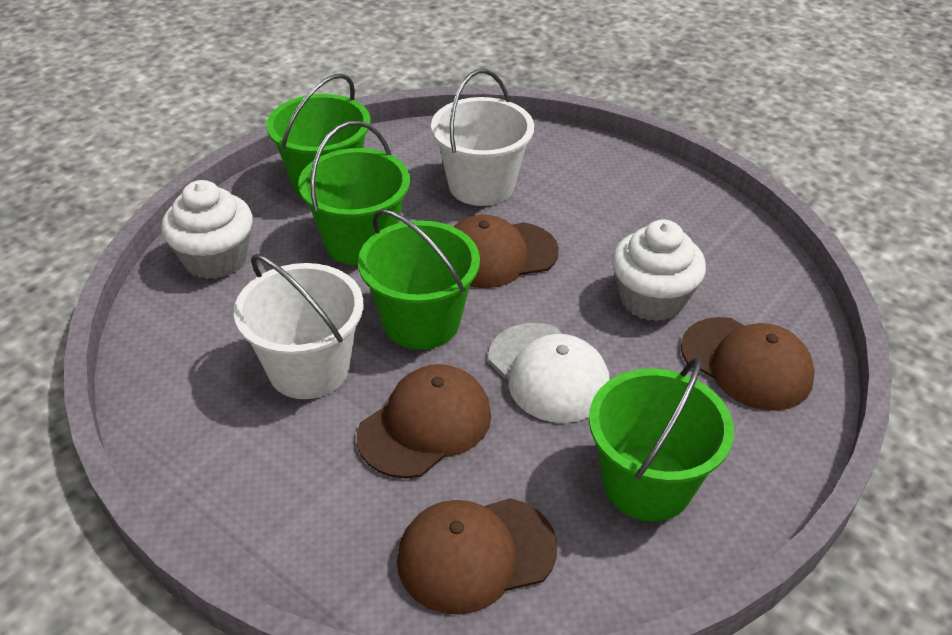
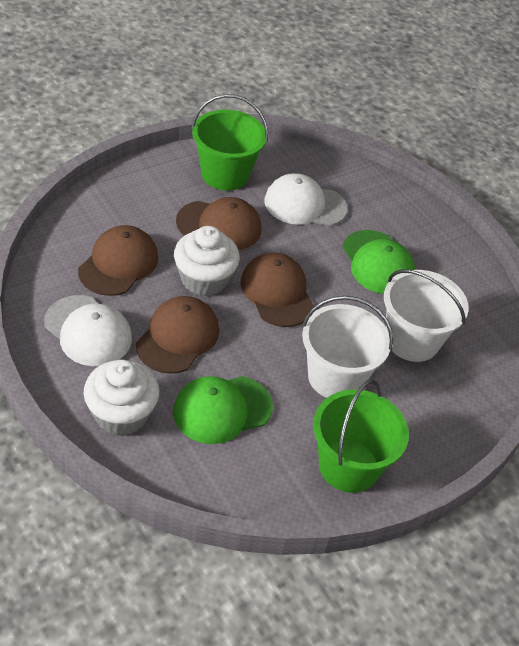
green bucket: [266,74,370,197] [298,121,410,265] [358,209,480,349] [589,357,734,522] = 4 -> [192,94,268,191] [313,379,409,493] = 2
green cap: none = 0 -> [173,376,273,444] [343,230,415,294] = 2
white cap: [489,323,610,423] = 1 -> [44,295,132,366] [265,173,347,226] = 2

